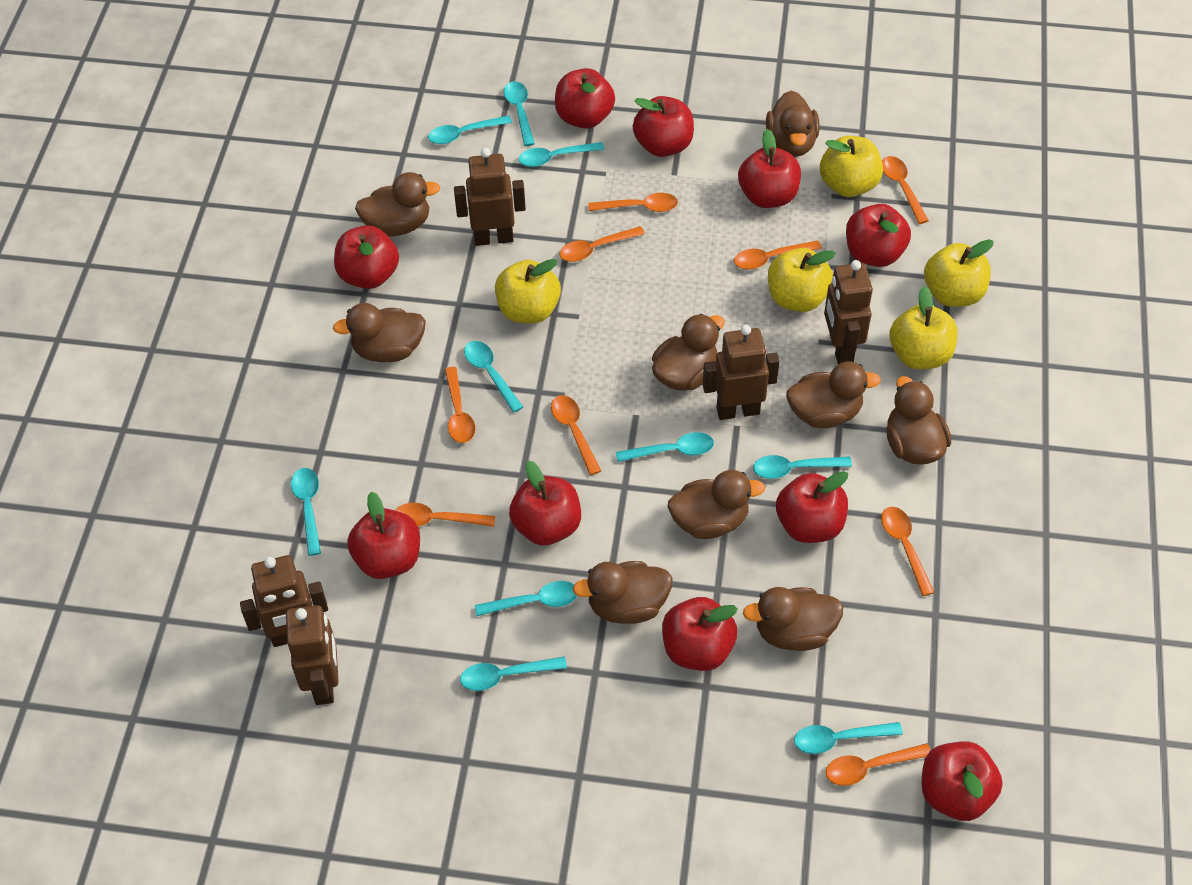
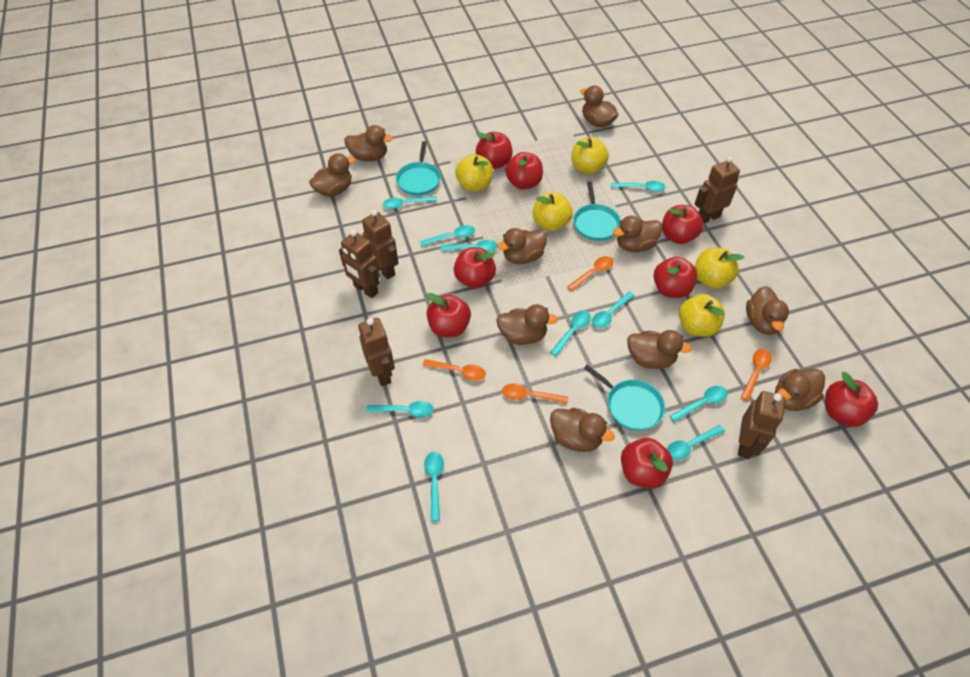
brown duck: [333,303,426,362] [355,172,440,237] [573,561,673,624] [652,314,725,391] [668,470,765,539] [743,587,843,651] [766,91,820,157] [786,362,881,428] [886,376,951,465] = 9 -> [309,153,355,197] [344,125,393,161] [496,304,558,345] [497,228,547,264] [550,408,615,452] [580,85,618,127] [613,216,663,252] [627,330,692,369] [746,286,789,335] [775,369,825,411] = 10
orange spoon: [395,503,495,527] [445,367,475,443] [551,395,601,475] [559,226,645,262] [588,193,678,212] [734,241,822,269] [826,743,931,786] [881,507,935,596] [882,156,929,224] = 9 -> [422,359,486,381] [502,383,568,404] [567,256,614,291] [741,349,772,401] = 4
red apple: [334,225,399,289] [347,492,420,579] [509,461,581,546] [555,68,615,129] [633,96,694,157] [662,597,738,671] [738,129,801,208] [776,471,848,543] [846,204,911,267] [922,741,1003,821] = 10 -> [426,293,471,337] [454,248,496,289] [476,132,512,169] [505,152,543,190] [621,438,673,488] [653,257,698,298] [662,205,703,244] [825,372,878,427] = 8
turquoise pan: none = 0 -> [396,141,441,196] [573,181,621,241] [584,365,665,431] = 3

